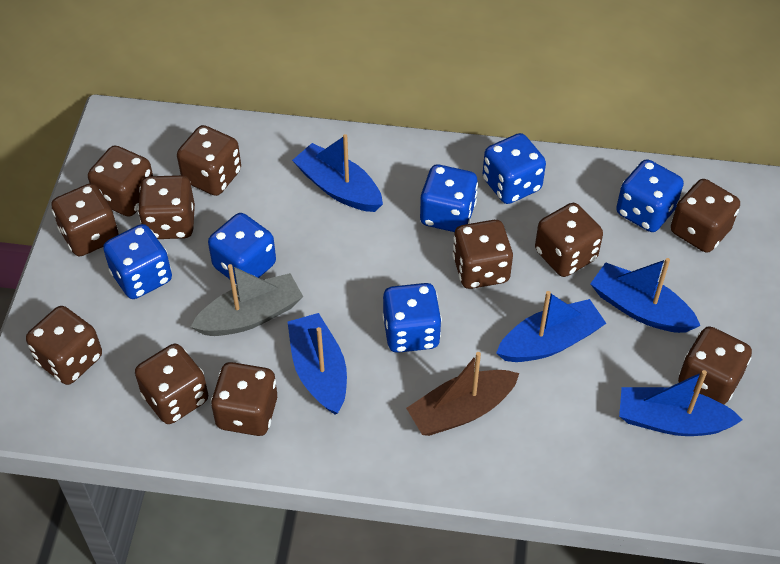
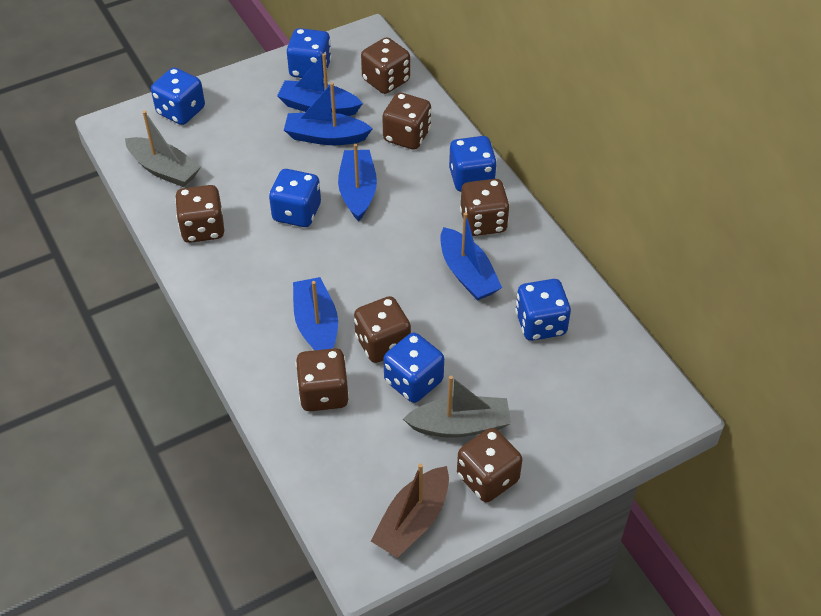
brown dice: [26,306,102,385] [51,183,119,256] [88,145,153,217] [135,344,208,424] [138,175,195,239] [177,125,241,196] [211,362,277,436] [452,220,513,289] [535,203,603,277] [671,179,740,253] [678,326,752,404] = 11 -> [175,185,224,243] [296,348,349,411] [354,296,411,363] [361,37,410,94] [382,92,431,150] [457,428,522,502] [460,179,510,236] = 7
grey boat: [191,264,303,336] = 1 -> [125,111,201,187] [403,376,511,438] = 2

